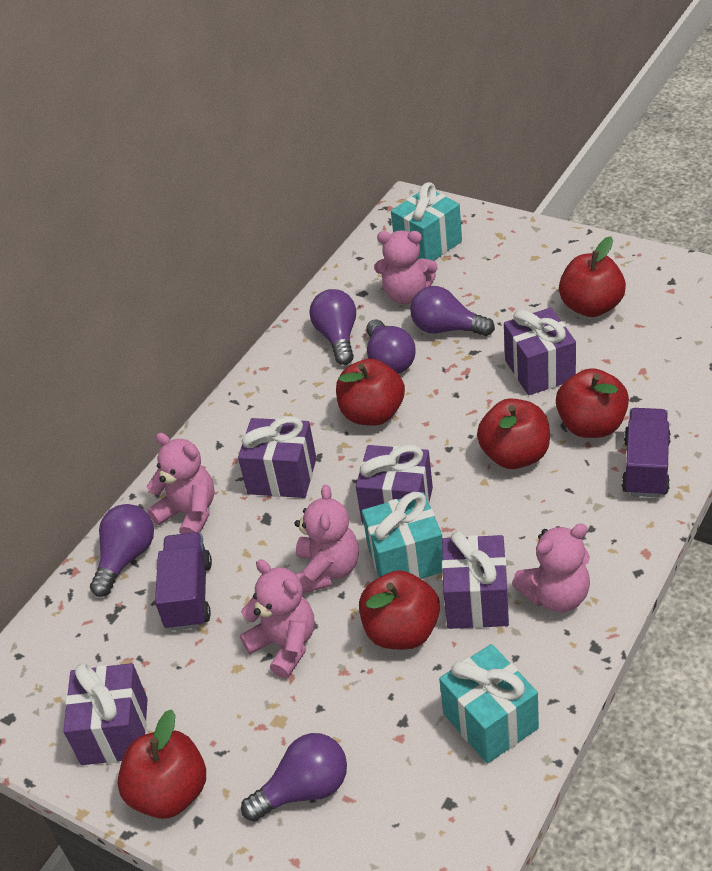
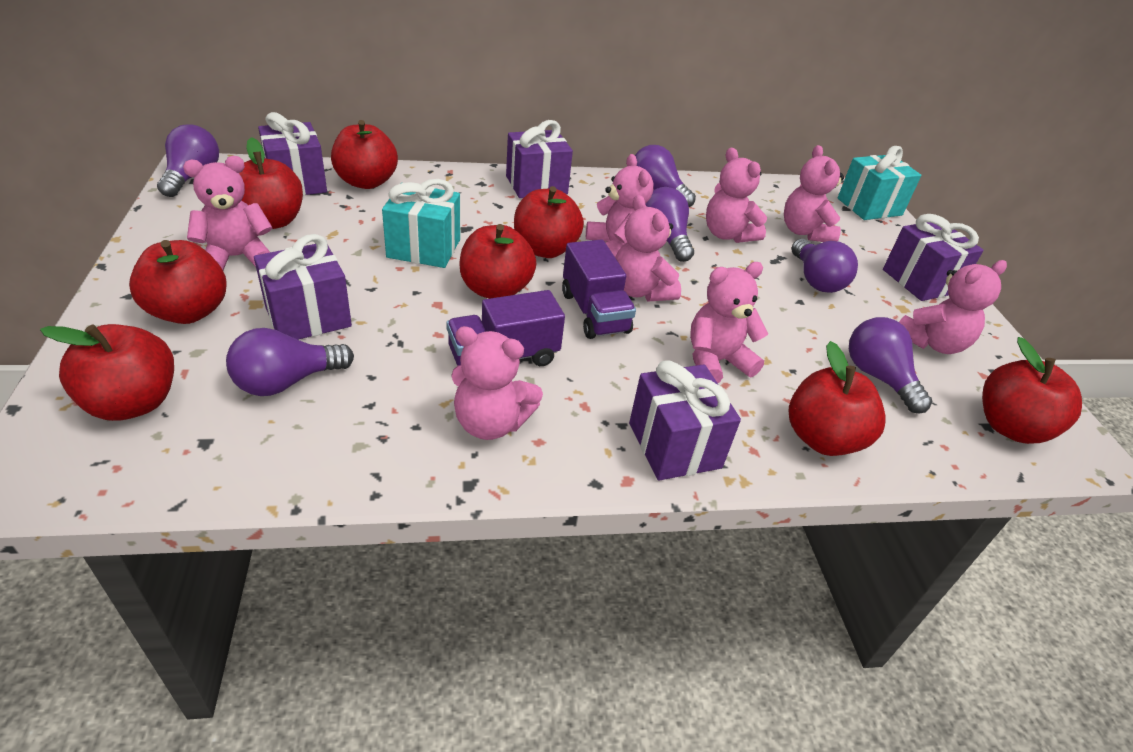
pink teddy bear: [147,433,215,534] [240,559,315,678] [294,485,359,594] [374,230,438,304] [512,523,590,612] = 5 -> [183,156,273,270] [452,326,543,440] [586,154,654,257] [615,195,681,301] [690,262,768,383] [706,148,767,243] [784,145,844,242] [899,260,1007,354] = 8
purple light bulb: [90,504,154,597] [241,733,347,822] [310,289,356,365] [366,320,416,374] [410,286,495,336] = 5 -> [157,124,219,197] [226,328,354,396] [635,145,696,207] [645,187,694,262] [792,239,858,293] [849,317,932,414] = 6
red apple: [118,709,206,819] [336,358,405,426] [359,570,440,649] [477,398,550,469] [556,368,629,438] [559,236,626,317] = 6 -> [40,324,174,421] [129,240,227,324] [239,137,303,229] [331,120,398,189] [459,224,536,299] [514,186,584,258] [789,341,886,456] [982,337,1082,444] = 8
turquoise gift: [362,492,442,579] [391,182,462,261] [439,644,539,763] = 3 -> [382,179,460,268] [838,146,921,220] = 2

